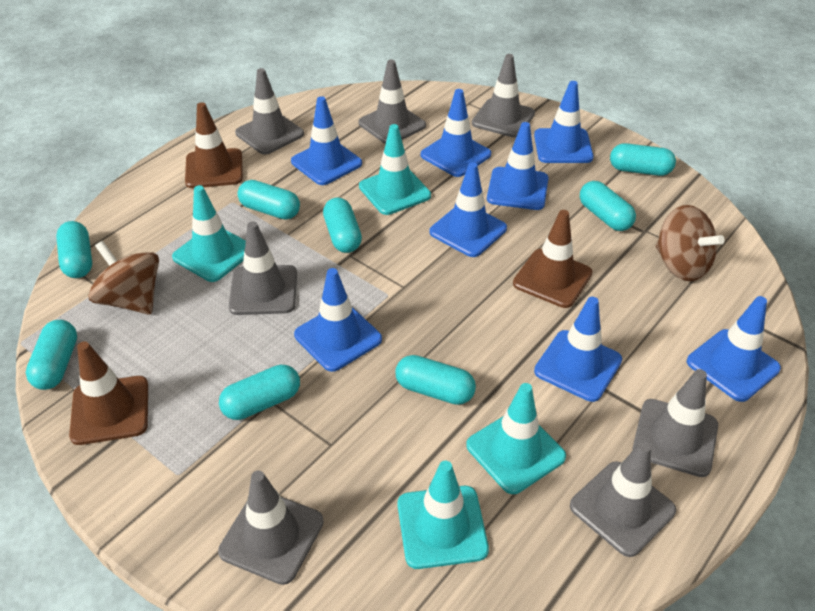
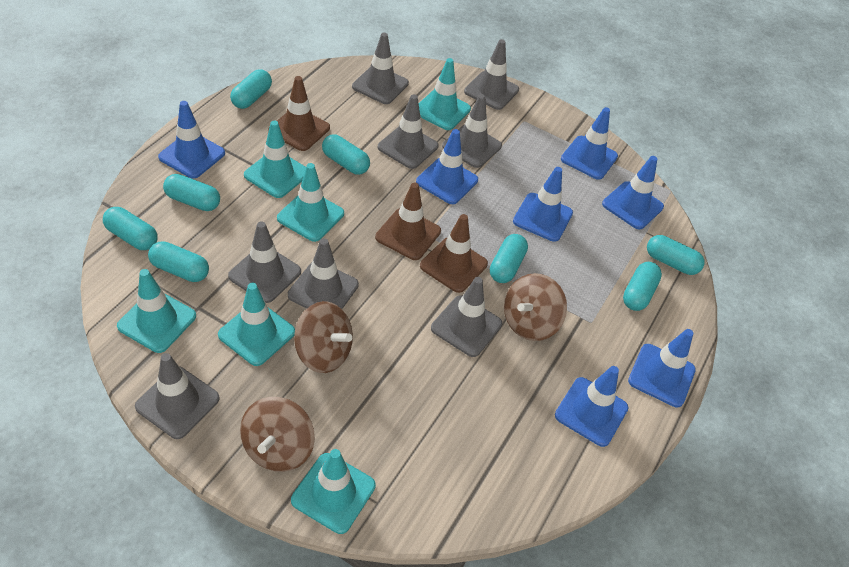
blue traffic cone: [291,96,362,185] [294,268,382,372] [421,89,491,177] [429,162,507,257] [487,122,549,210] [534,81,593,163] [534,297,622,402] [687,296,781,402] = 8 -> [158,101,225,178] [416,129,478,204] [513,167,573,242] [555,366,628,447] [561,107,618,180] [602,156,664,229] [628,329,696,407] = 7
brown spinning top: [88,241,159,315] [656,205,725,281] = 2 -> [240,397,315,472] [294,301,353,373] [504,273,567,341] = 3
grey traffic cone: [218,471,324,585] [229,221,297,315] [235,68,304,154] [358,59,426,144] [472,54,535,138] [570,441,676,557] [633,369,718,477] = 7 -> [135,353,220,439] [228,221,301,303] [288,238,359,309] [352,33,409,104] [378,94,439,169] [431,277,502,357] [442,94,502,168] [464,39,519,110] = 8
turquoise traffic cone: [172,185,246,282] [359,124,431,215] [397,461,489,569] [466,383,566,494] = 4 -> [117,269,196,353] [218,283,295,366] [244,121,306,198] [277,163,344,242] [291,449,376,534] [419,58,471,130] = 6

